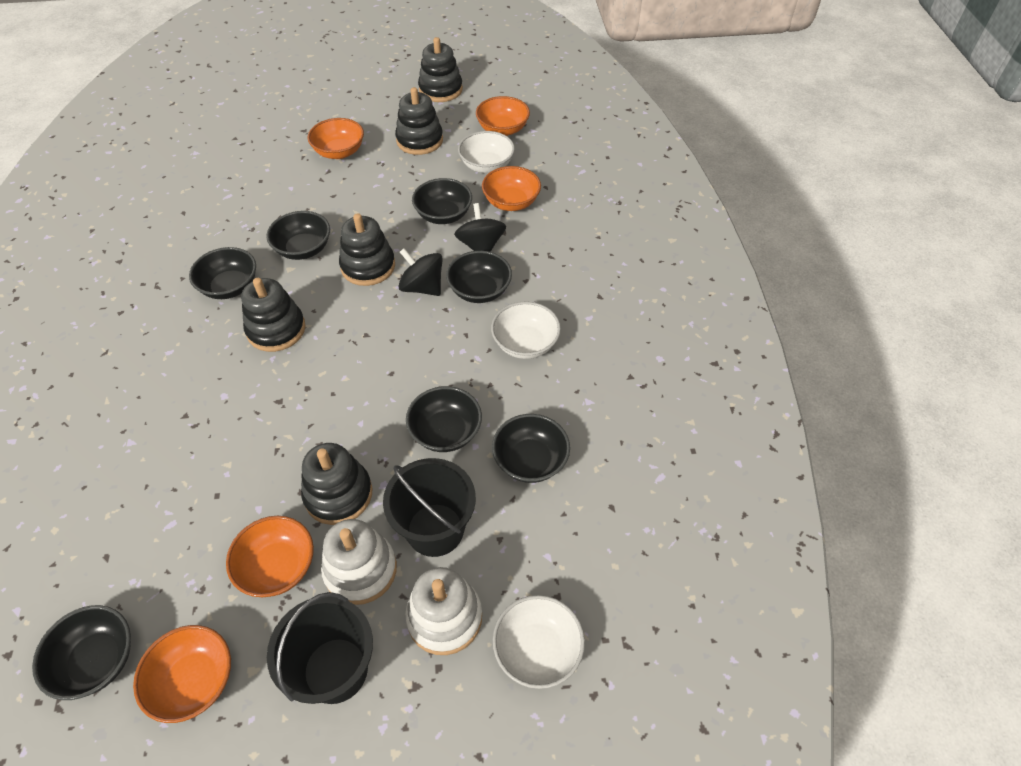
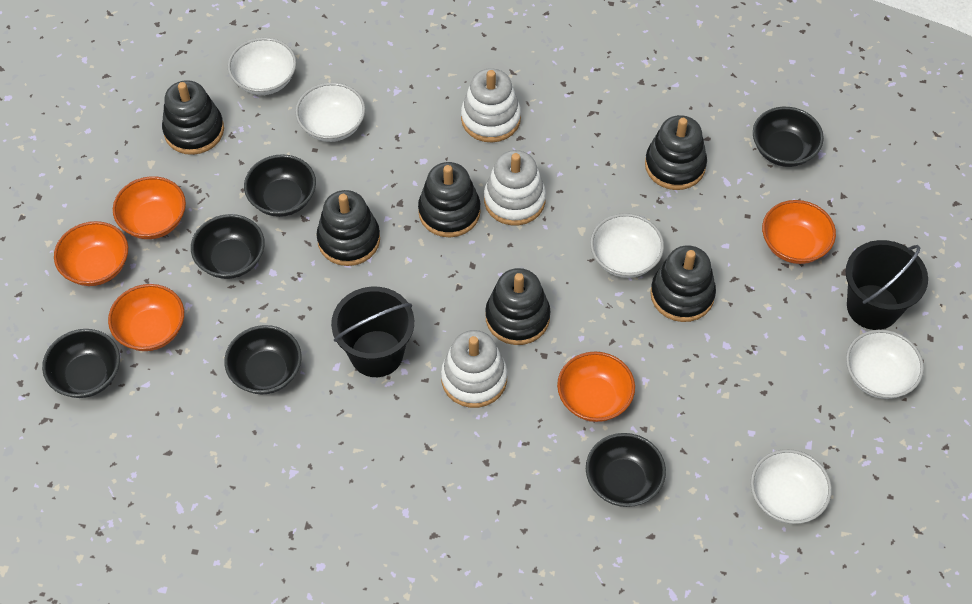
black bowl: [32,605,131,700] [189,247,256,299] [266,211,330,260] [406,386,482,452] [412,178,472,224] [446,251,512,303] [492,414,570,483] = 7 -> [42,329,120,398] [191,214,265,279] [224,325,302,394] [244,154,316,217] [586,433,666,507] [753,107,824,167] = 6
black spinning top: [399,248,443,296] [454,203,506,252] = 2 -> none = 0
black stacking toy: [241,278,306,352] [301,443,372,525] [339,213,395,286] [395,87,443,155] [418,37,463,102] = 5 -> [162,80,224,155] [316,190,380,266] [418,162,481,238] [485,268,550,345] [645,115,707,190] [650,245,716,322] = 6
white bowl: [458,131,515,173] [491,302,561,359] [493,595,585,689] = 3 -> [228,38,296,95] [295,82,365,142] [590,213,664,278] [751,449,832,524] [846,330,924,399] = 5
white stacking toy: [321,519,397,605] [405,567,482,655] = 2 -> [441,330,508,408] [461,68,521,143] [484,150,546,225] = 3

